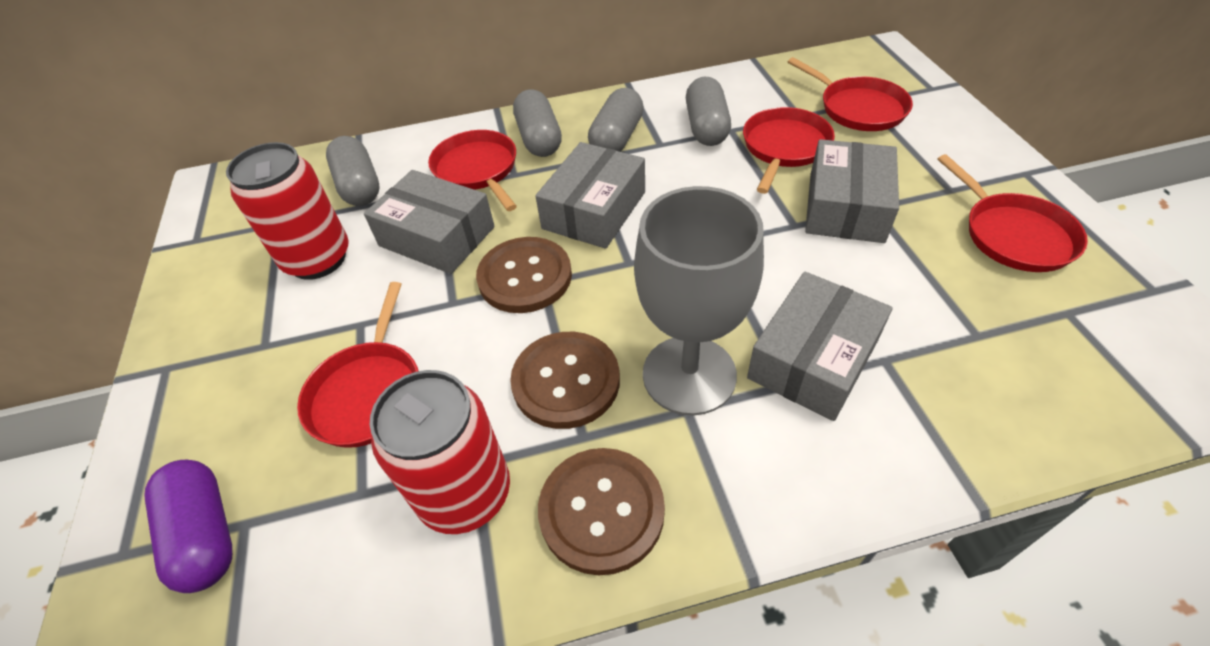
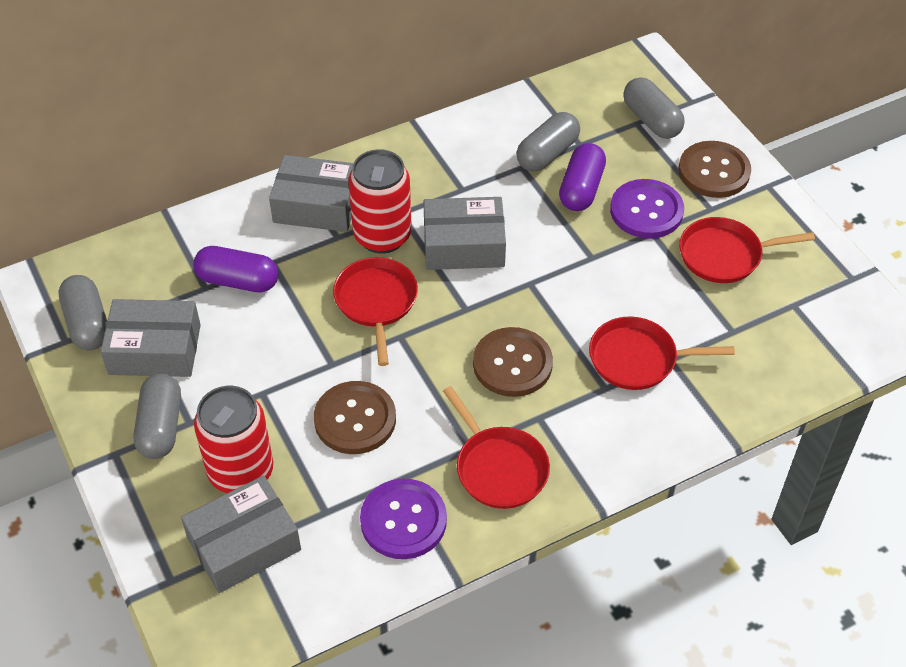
grey goblet: [634,186,764,416] = 1 -> none = 0
purple button: none = 0 -> [360,479,447,559] [610,179,684,239] = 2
purple capsule: [144,460,232,593] = 1 -> [193,246,279,292] [559,143,606,211] = 2
red pan: [297,282,418,448] [428,130,517,211] [743,107,835,194] [788,57,913,131] [938,154,1088,272] = 5 -> [333,257,418,366] [443,386,550,509] [589,316,735,390] [679,217,815,283] = 4

